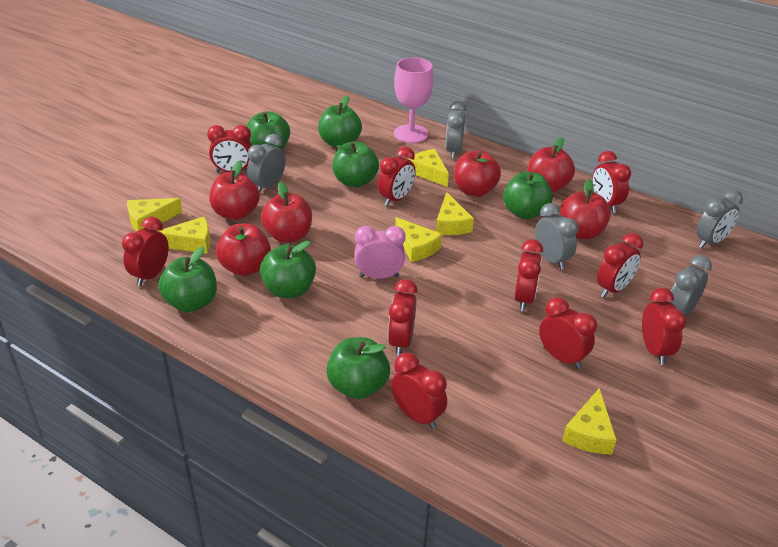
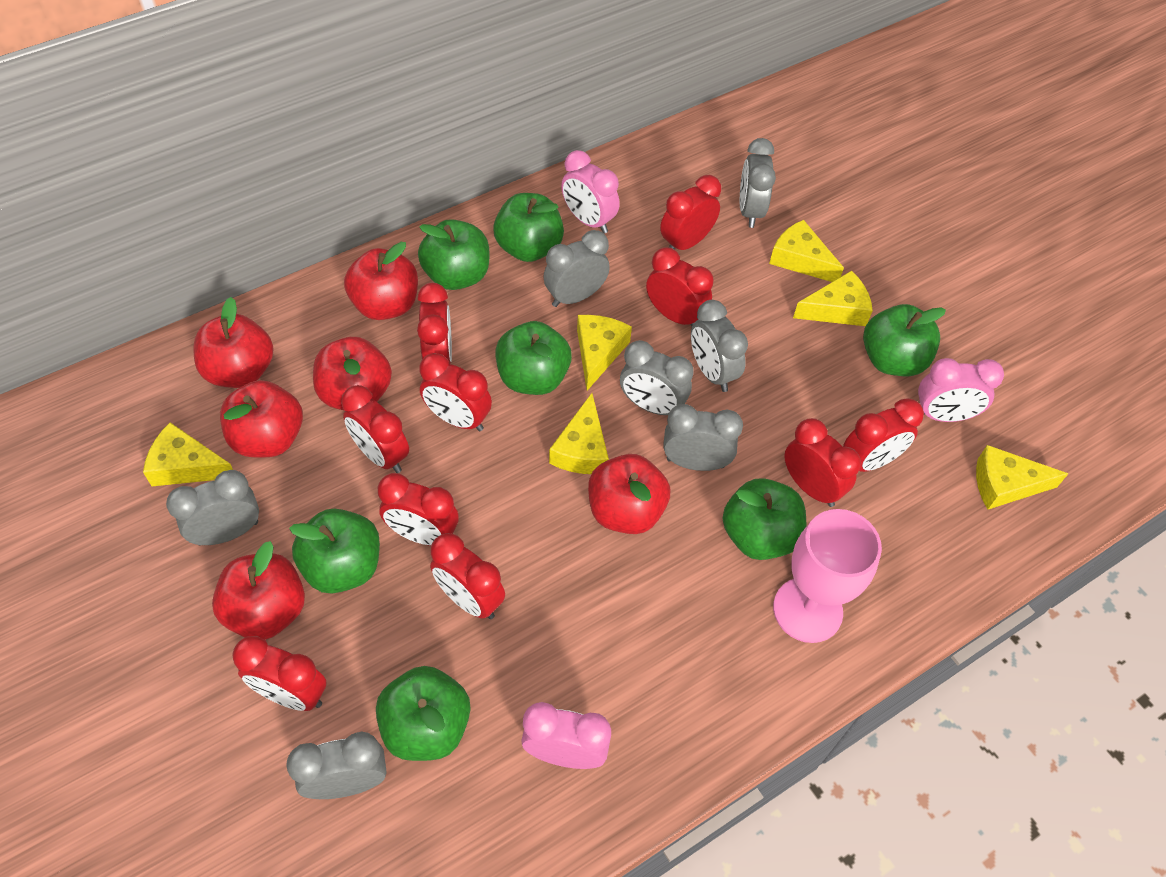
grey clock: [247,134,285,194] [445,101,467,159] [535,203,578,270] [668,255,712,317] [696,189,743,248] = 5 -> [166,470,259,545] [286,731,387,799] [543,230,610,307] [620,340,694,415] [663,404,743,471] [691,300,748,392] [740,138,776,228] = 7
pink clock: [355,226,406,279] = 1 -> [521,702,611,769] [561,150,620,234] [918,358,1004,422] = 3

